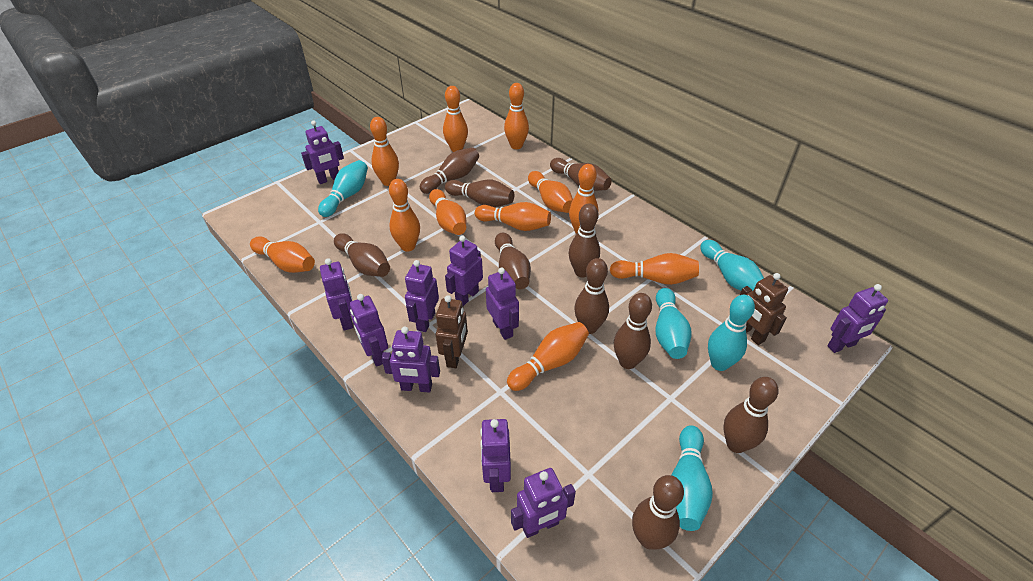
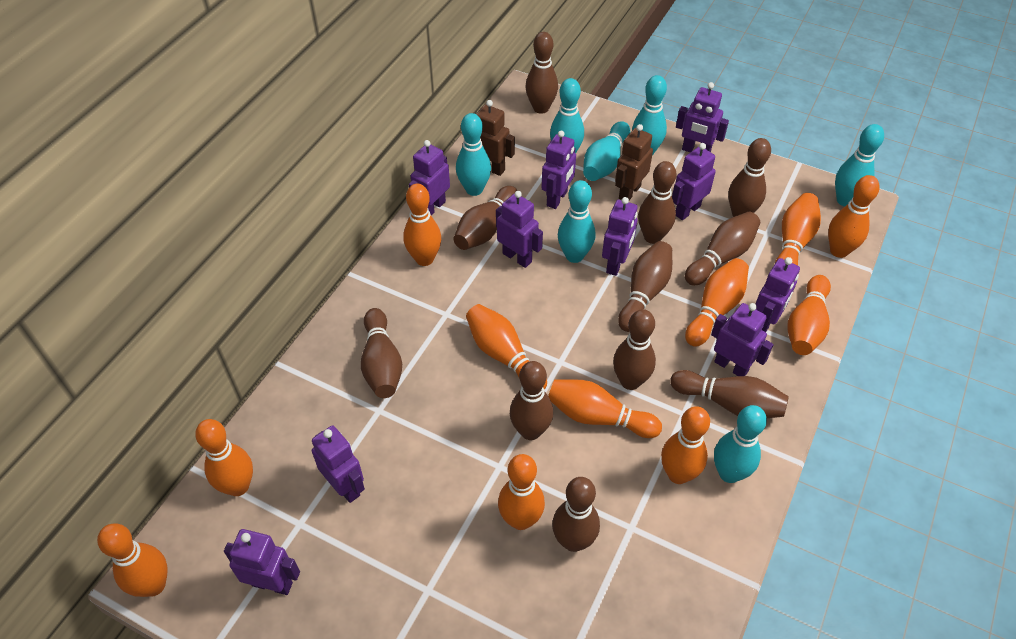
brown bowling pin: [334,233,390,277] [420,147,479,194] [445,179,514,207] [495,233,531,290] [550,158,612,191] [569,203,600,277] [574,258,609,334] [614,293,652,369] [632,475,684,550] [723,377,778,453] = 10 -> [361,308,402,398] [454,186,517,250] [510,361,553,440] [525,32,558,114] [552,477,600,552] [613,309,656,390] [618,241,672,332] [638,161,676,244] [671,370,789,418] [685,212,760,286] [728,138,771,217] = 11
turquoise bowling pin: [318,160,368,217] [655,288,691,359] [672,425,713,531] [700,240,764,291] [708,295,755,371] = 5 -> [456,113,491,196] [550,78,584,153] [558,180,595,263] [583,121,630,181] [632,75,667,156] [714,405,767,483] [835,124,884,206] = 7

